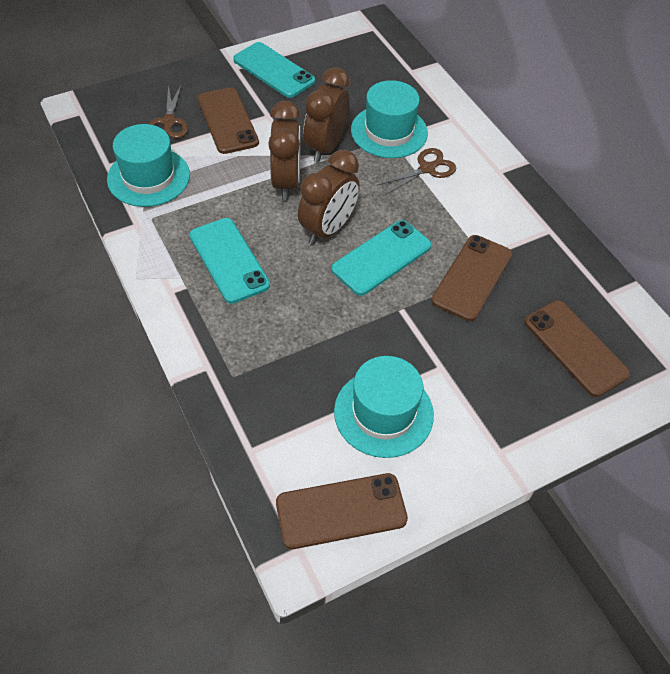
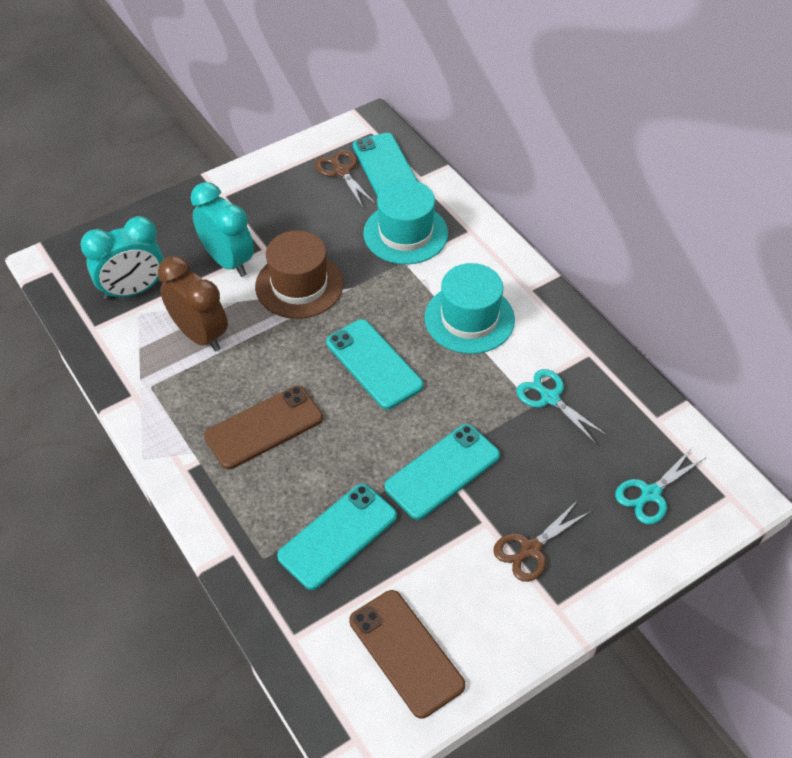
brown clock: [268,100,301,200] [298,149,360,245] [303,67,350,163] = 3 -> [158,256,228,352] = 1
brown hat: none = 0 -> [255,230,343,319] = 1
brown phone: [198,87,259,154] [276,473,408,549] [431,235,512,321] [525,300,630,397] = 4 -> [204,386,323,469] [349,590,465,719] = 2
turquoise clock: none = 0 -> [80,216,164,300] [190,182,254,277] = 2
turquoise hat: [107,124,190,207] [334,356,434,458] [351,80,428,158] = 3 -> [363,180,448,264] [424,263,515,354] = 2
turquoise phone: [189,218,270,304] [233,42,315,98] [331,220,431,296] = 3 -> [277,484,397,590] [326,319,424,409] [353,133,418,197] [385,424,500,520] = 4
turquoise scissors: none = 0 -> [516,369,608,444] [615,448,705,524] = 2

